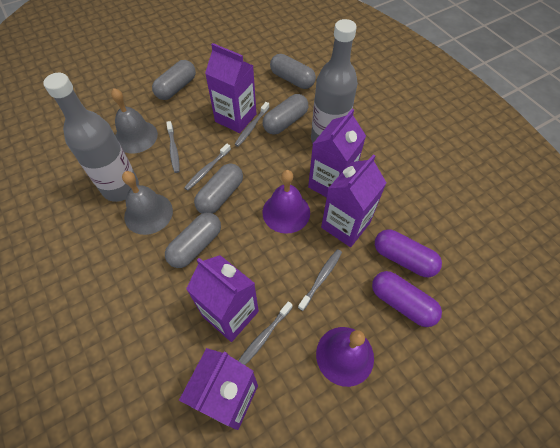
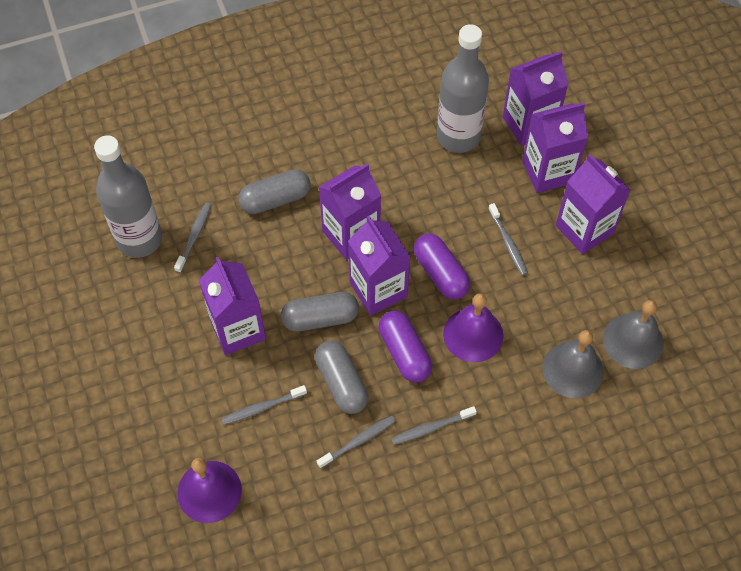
grey capsule: [152,60,196,100] [165,213,221,268] [194,163,243,214] [263,94,308,135] [270,54,316,89] = 5 -> [238,169,311,214] [281,292,359,332] [315,341,368,414] = 3
purple carton: [179,348,258,430] [186,255,259,342] [205,43,257,133] [308,109,366,197] [321,154,386,247] = 5 -> [199,257,266,355] [319,163,381,260] [348,216,410,315] [503,51,568,146] [522,103,588,193] [556,154,630,254] = 6

